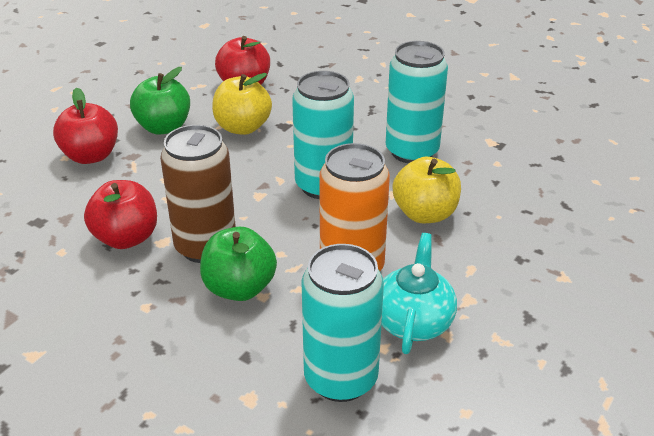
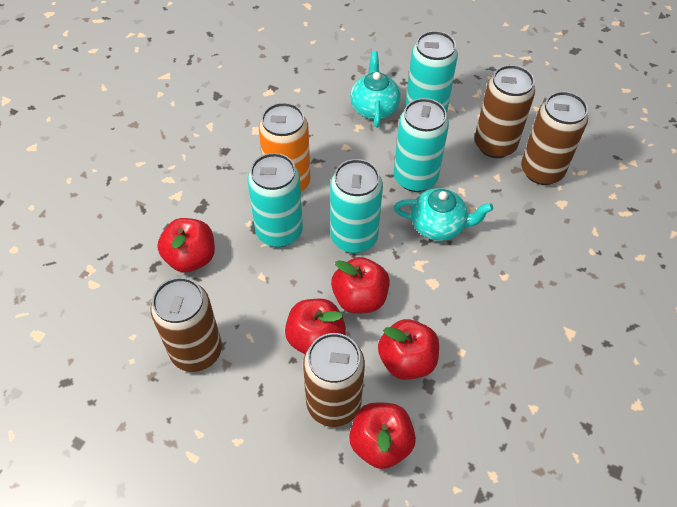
brown can: [160,125,236,263] = 1 -> [151,277,222,372] [303,333,365,427] [475,65,535,158] [521,91,588,185] = 4
green apple: [130,67,190,135] [200,227,277,301] = 2 -> none = 0
red apple: [53,87,118,164] [84,180,157,249] [215,36,270,85] = 3 -> [157,218,215,273] [285,299,346,354] [331,257,390,314] [349,402,416,469] [378,319,439,380] = 5
turquoise can: [292,71,354,199] [301,244,384,402] [386,41,448,163] = 3 -> [248,153,303,247] [330,159,383,253] [394,98,449,192] [405,31,458,113] = 4
turquoise teapot: [381,233,457,354] = 1 -> [350,51,401,128] [394,188,493,241] = 2
yellow apple: [212,73,272,135] [393,157,461,223] = 2 -> none = 0

